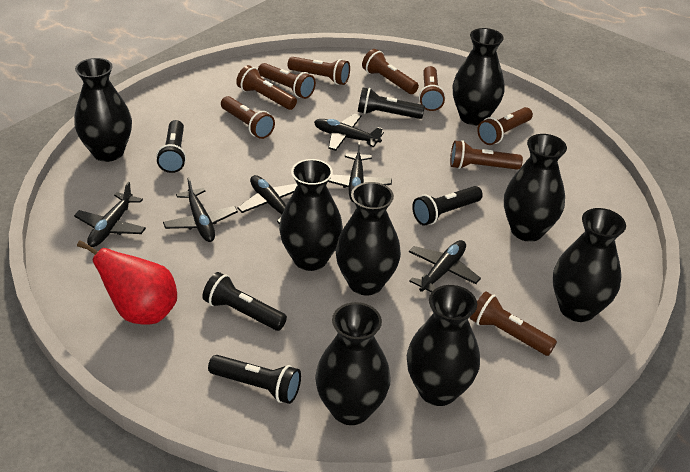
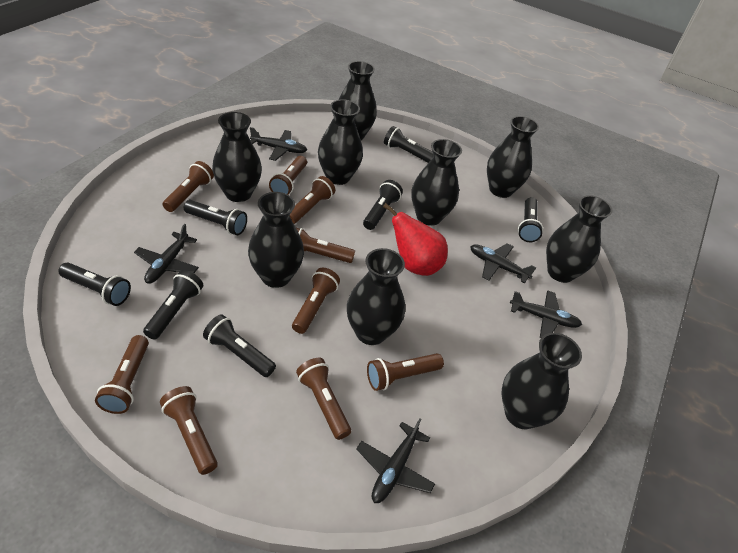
black flashlight: [156,120,186,173] [202,272,287,331] [208,355,301,404] [358,87,425,119] [412,186,483,226] = 5 -> [58,262,131,306] [143,270,203,340] [184,200,247,235] [203,314,276,377] [363,180,403,230] [384,126,433,163] [518,197,543,242] = 7
black plane: [74,182,146,247] [163,177,238,242] [237,175,297,224] [314,113,384,151] [328,141,392,203] [409,240,481,292] = 6 -> [134,224,199,284] [250,127,307,161] [356,418,435,503] [470,243,537,283] [510,290,582,338] = 5
black vase: [74,58,132,162] [279,159,343,271] [315,302,391,425] [336,182,401,295] [407,285,480,406] [452,28,504,125] [504,134,567,242] [553,208,626,322] = 8 -> [212,112,262,202] [248,192,304,288] [318,99,363,185] [338,61,377,140] [347,248,405,345] [411,139,462,226] [487,116,539,198] [502,333,582,429] [546,195,612,283] = 9

